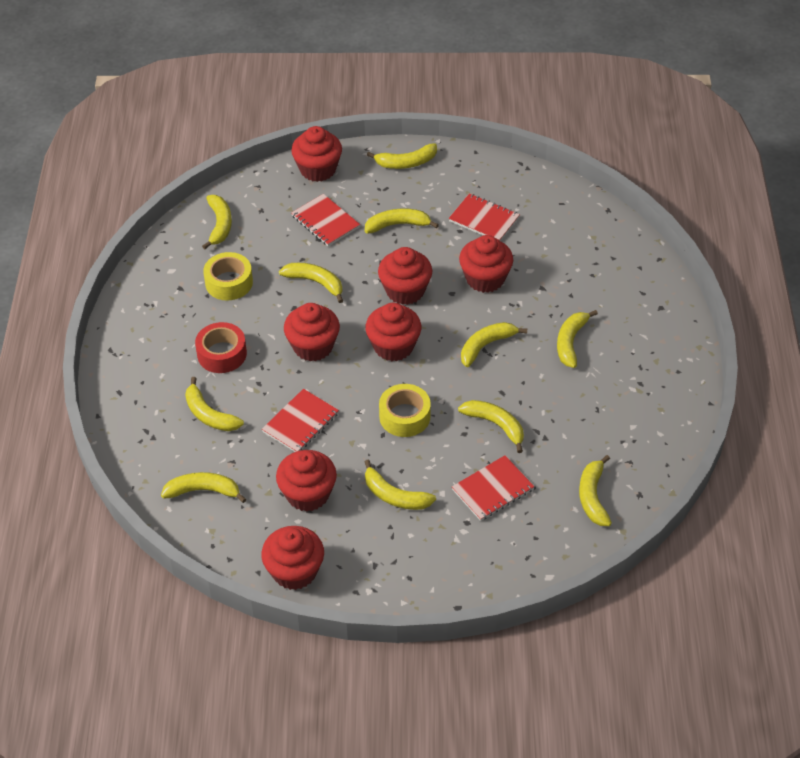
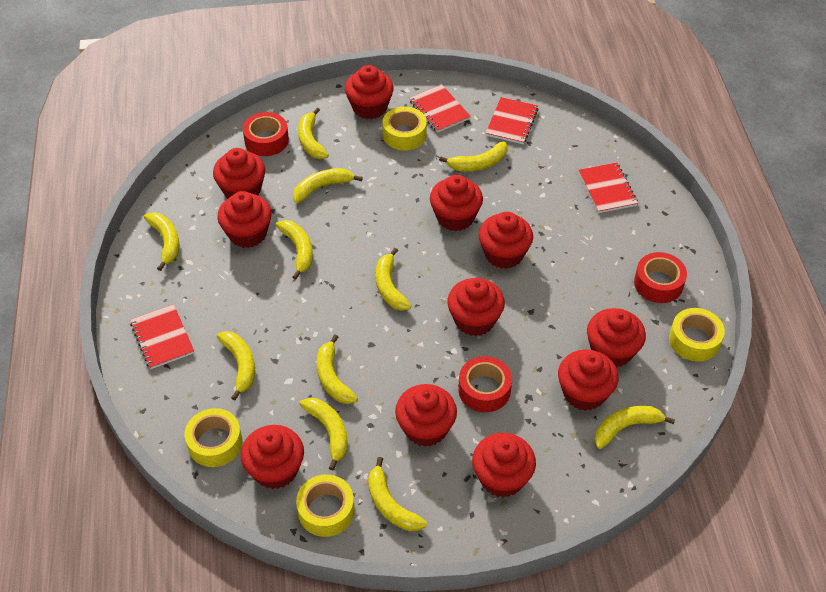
red cupcake: [261,526,324,590] [276,450,337,512] [284,303,340,361] [291,126,342,182] [365,303,421,361] [378,247,432,305] [459,235,513,293] = 7 -> [213,148,265,199] [217,191,272,248] [241,425,304,489] [345,65,394,119] [395,384,457,447] [430,175,483,231] [447,278,505,336] [472,433,536,497] [478,212,533,269] [558,349,618,411] [587,308,646,368] = 11
red tape: [195,322,247,373] = 1 -> [243,112,289,156] [458,356,512,412] [634,252,687,303] = 3
yellow tape: [203,252,253,300] [379,384,431,437] = 2 -> [184,408,242,467] [296,474,355,537] [383,107,427,150] [669,308,725,362] = 4

